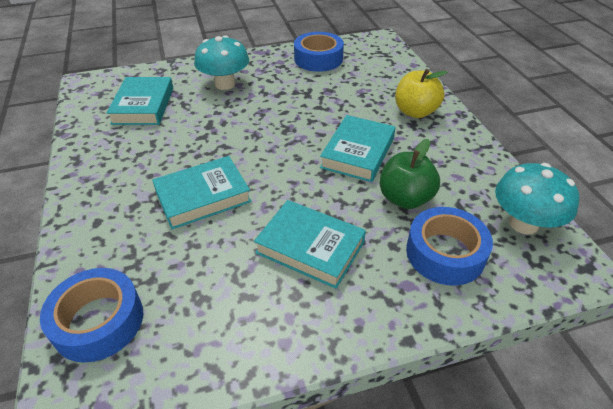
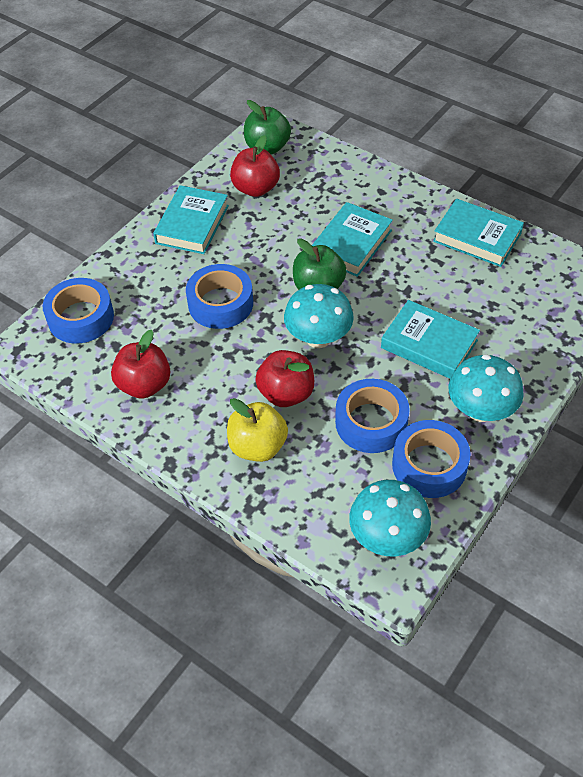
blue tape: [40,268,143,363] [294,32,344,72] [406,207,493,286] = 3 -> [43,278,114,343] [186,264,253,329] [335,379,410,453] [392,420,471,498] = 4
green apple: [380,139,440,209] = 1 -> [244,100,291,155] [293,238,347,290] = 2
red apple: none = 0 -> [111,330,170,399] [230,135,280,197] [255,350,314,407] = 3
turquoise mushroom: [194,35,249,90] [495,163,579,235] = 2 -> [284,284,354,348] [349,480,431,556] [449,354,524,422] = 3

